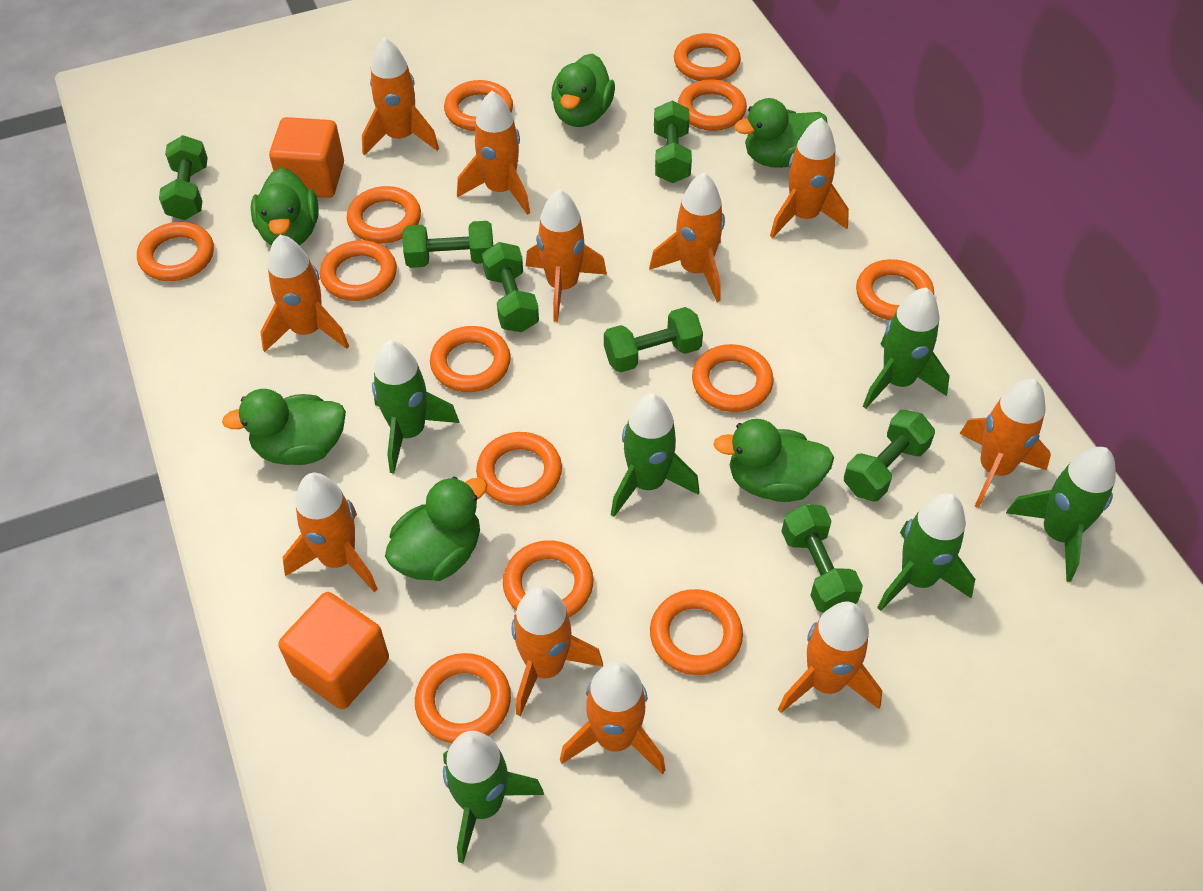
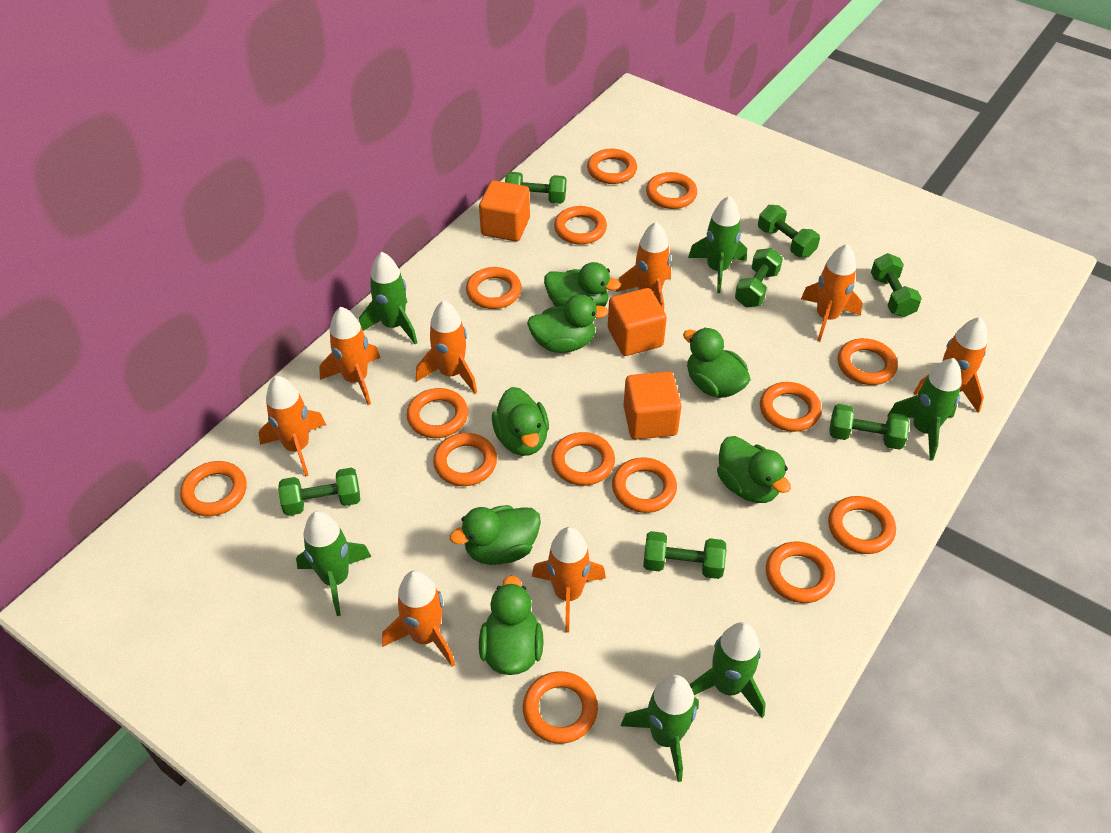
green duck: [222,389,346,465] [251,167,319,246] [385,477,487,581] [551,53,615,127] [713,419,834,502] [734,98,828,168] = 6 -> [450,505,541,565] [479,575,544,675] [492,387,549,456] [527,295,609,353] [544,262,621,307] [683,328,751,398] [717,436,791,503] = 7
orange cube: [269,117,344,198] [279,592,389,709] = 2 -> [479,180,530,241] [608,288,667,356] [623,371,682,440] = 3
orange ring: [137,222,214,281] [320,240,397,301] [347,186,421,243] [415,653,511,744] [430,326,511,392] [444,80,513,131] [476,432,562,506] [503,540,593,617] [650,589,743,675] [674,33,741,81] [678,80,747,131] [692,344,774,412] [856,259,934,320] = 13 -> [180,461,247,516] [407,388,468,438] [433,433,497,486] [466,267,522,309] [523,671,598,744] [551,432,615,486] [554,206,607,245] [587,149,637,184] [612,458,677,513] [646,172,697,209] [760,382,822,432] [766,541,835,603] [828,496,896,554] [838,338,898,385] = 14
orange rocket: [260,235,349,352] [282,473,378,592] [362,37,439,155] [457,91,530,215] [511,586,603,716] [526,189,607,322] [560,661,666,774] [649,173,725,302] [770,117,849,238] [778,602,882,713] [959,379,1051,508] = 11 -> [258,376,326,477] [319,307,380,405] [382,570,455,667] [416,300,477,394] [532,527,606,633] [616,222,671,310] [801,244,862,341] [914,317,987,413] = 8

